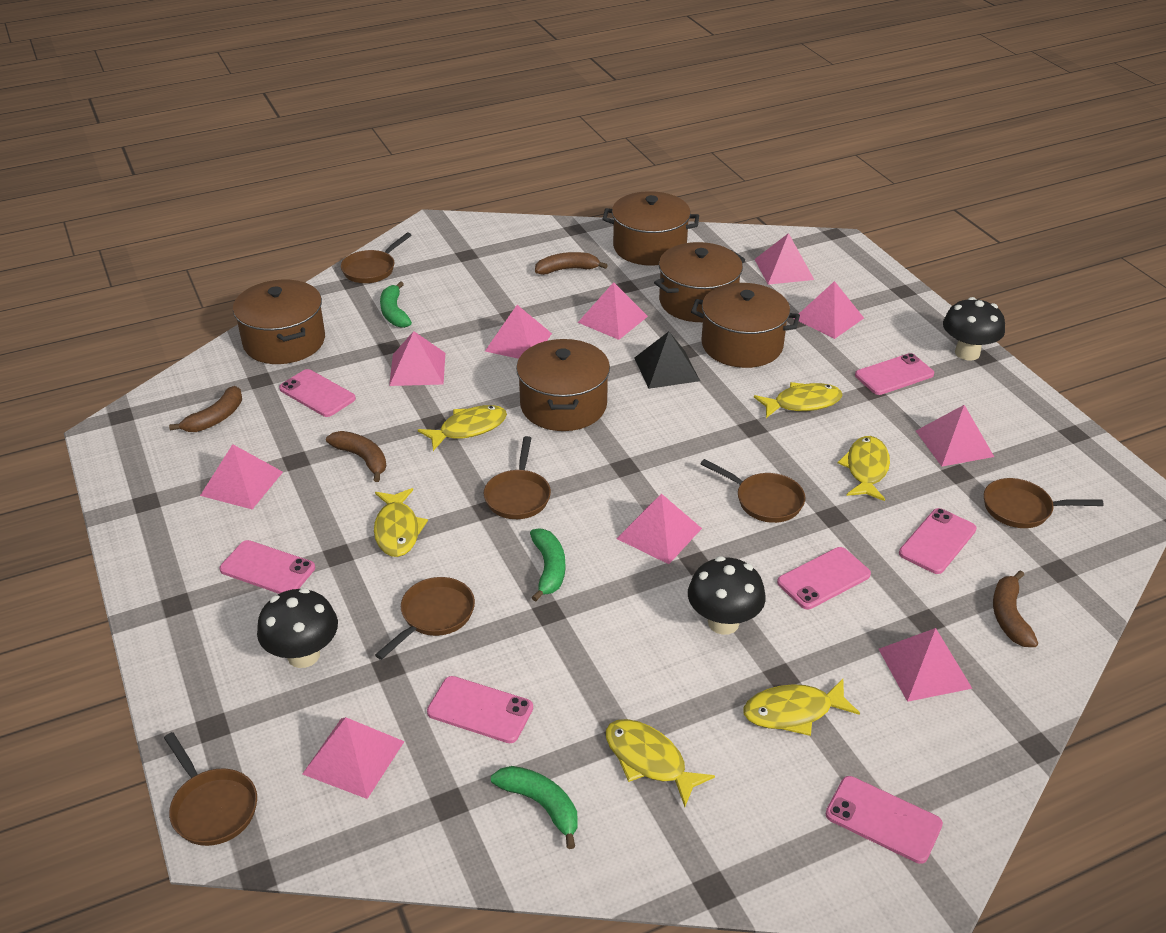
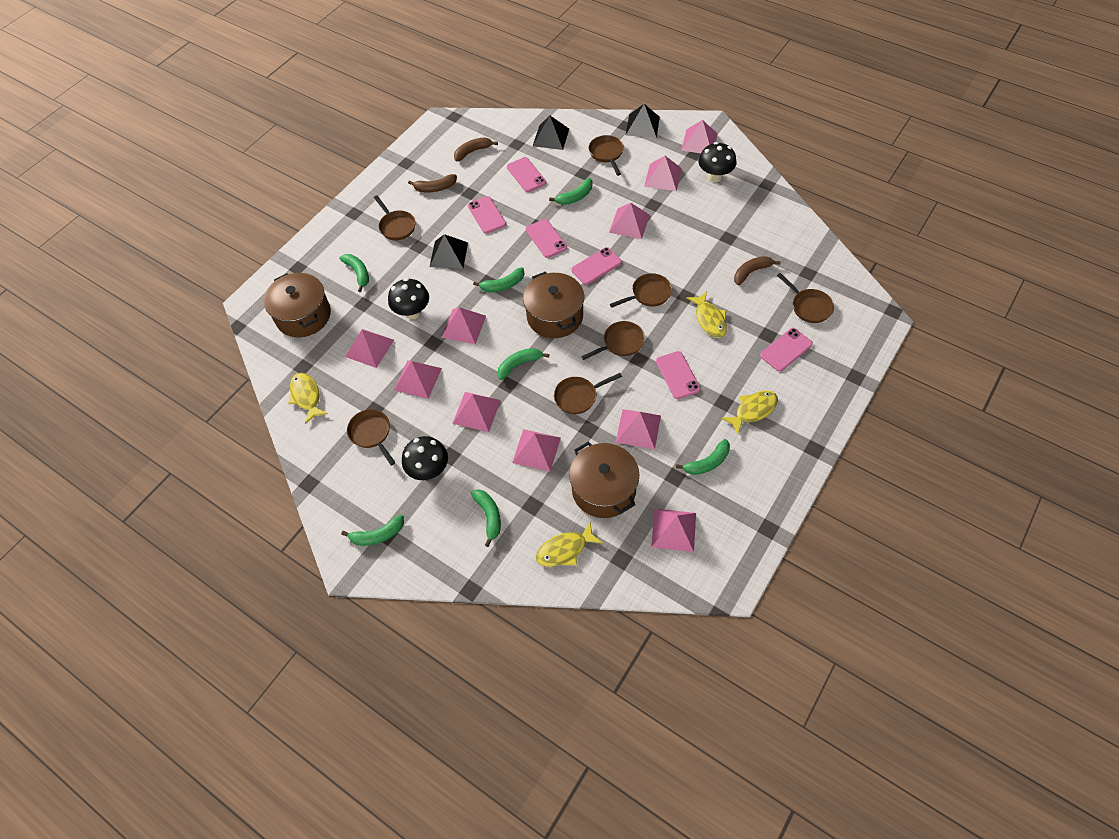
black pyramid: [635,331,700,389] = 1 -> [430,234,468,269] [533,116,569,150] [626,104,660,138] = 3
brown banana: [169,386,242,432] [326,431,386,482] [535,252,608,275] [993,570,1038,647] = 4 -> [408,174,457,193] [454,137,498,161] [734,256,781,285] = 3
brown pan: [164,732,257,846] [341,233,412,283] [375,577,475,660] [484,436,551,519] [701,459,805,523] [984,478,1104,528] = 6 -> [347,409,396,466] [374,195,416,240] [554,373,622,414] [581,321,645,360] [589,135,624,176] [610,273,672,308] [777,273,834,323] = 7
brown pot: [233,280,325,364] [516,339,610,431] [603,191,699,266] [654,242,745,322] [691,283,800,368] = 5 -> [264,273,331,337] [523,271,584,338] [569,441,639,518] = 3
green banana: [380,281,412,328] [491,766,578,849] [530,528,565,602] = 3 -> [339,254,369,292] [341,515,404,546] [471,489,501,547] [473,267,524,292] [497,348,549,380] [549,178,592,205] [676,439,730,475] = 7
pink phone: [220,540,315,594] [279,369,356,417] [427,676,533,743] [777,547,871,609] [826,776,943,864] [855,353,934,395] [899,508,977,574] = 7 -> [468,196,506,234] [507,157,546,192] [526,219,567,258] [571,247,622,285] [656,351,701,399] [760,328,813,372] = 6
yellow fish: [374,488,428,557] [418,405,507,451] [606,719,715,807] [743,679,860,736] [754,382,843,418] [838,436,890,501] = 6 -> [288,373,328,424] [536,522,602,567] [686,291,727,338] [721,390,778,435] = 4

